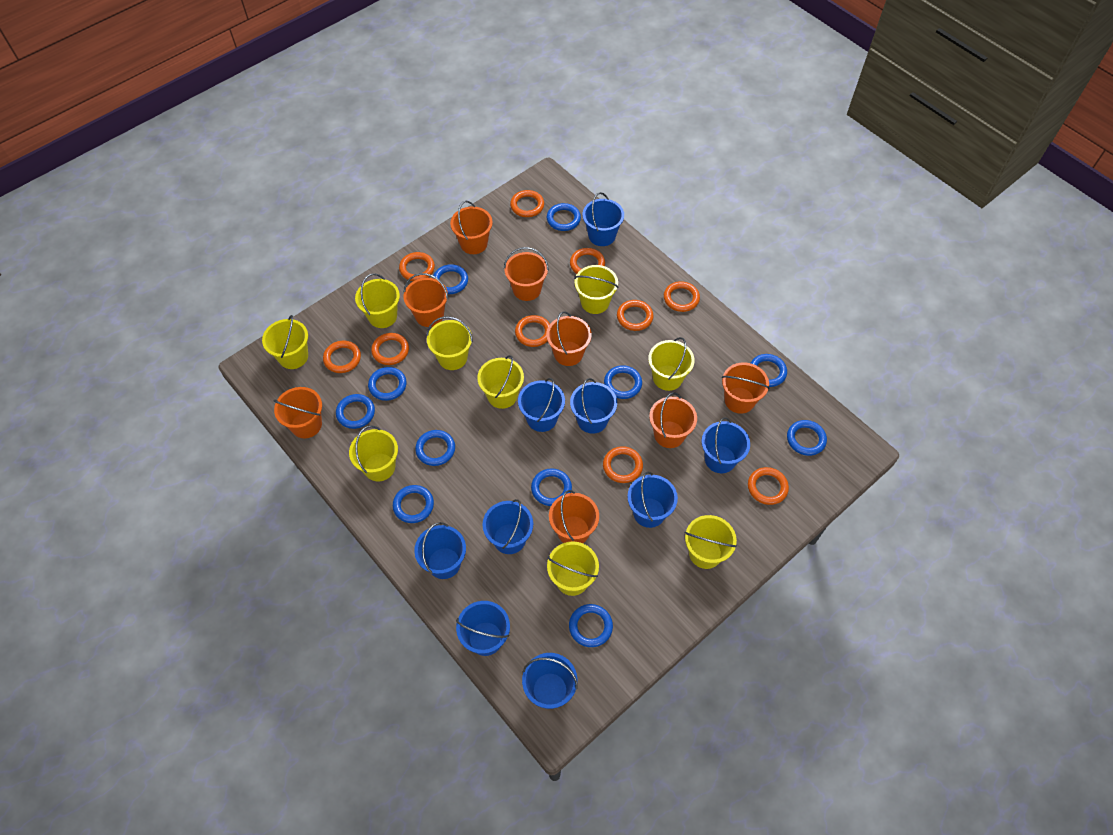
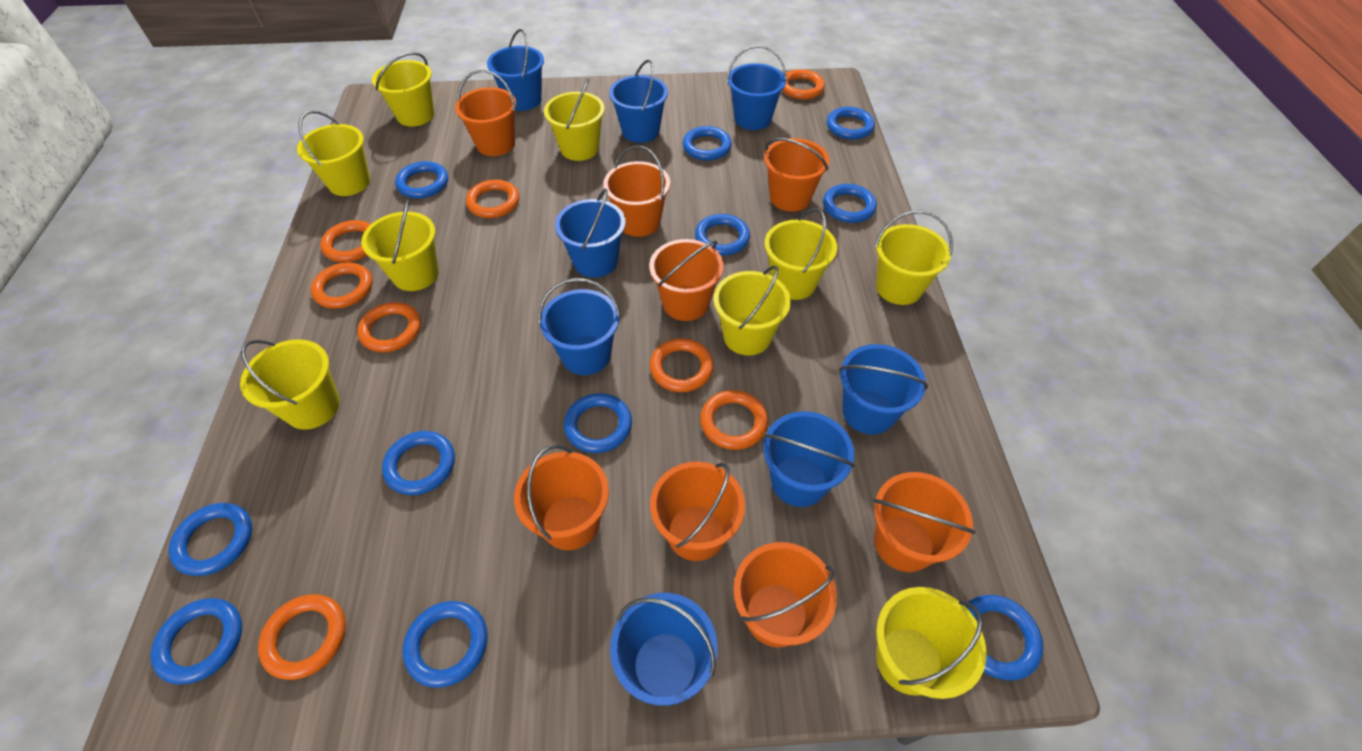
blue bucket: [414,522,466,579] [456,601,510,656] [482,499,533,554] [518,378,565,432] [522,653,578,709] [570,378,617,434] [583,192,624,246] [627,472,678,528] [702,417,750,473] = 9 -> [487,29,544,111] [539,278,621,375] [555,188,626,278] [609,60,668,143] [610,593,718,706] [727,45,787,130] [763,411,855,507] [839,344,928,435] = 8
orange ring: [323,341,361,373] [371,333,409,365] [399,252,435,281] [510,190,544,217] [515,315,550,347] [570,248,605,274] [603,446,643,483] [617,300,653,331] [664,281,700,312] [748,467,789,505] = 10 -> [258,594,346,680] [311,262,373,309] [320,220,371,262] [357,302,421,352] [466,180,519,218] [650,338,714,392] [700,390,768,450] [782,69,825,99] = 8

